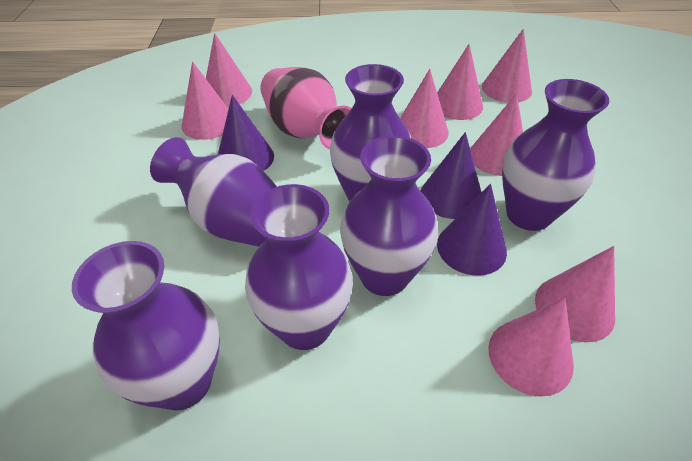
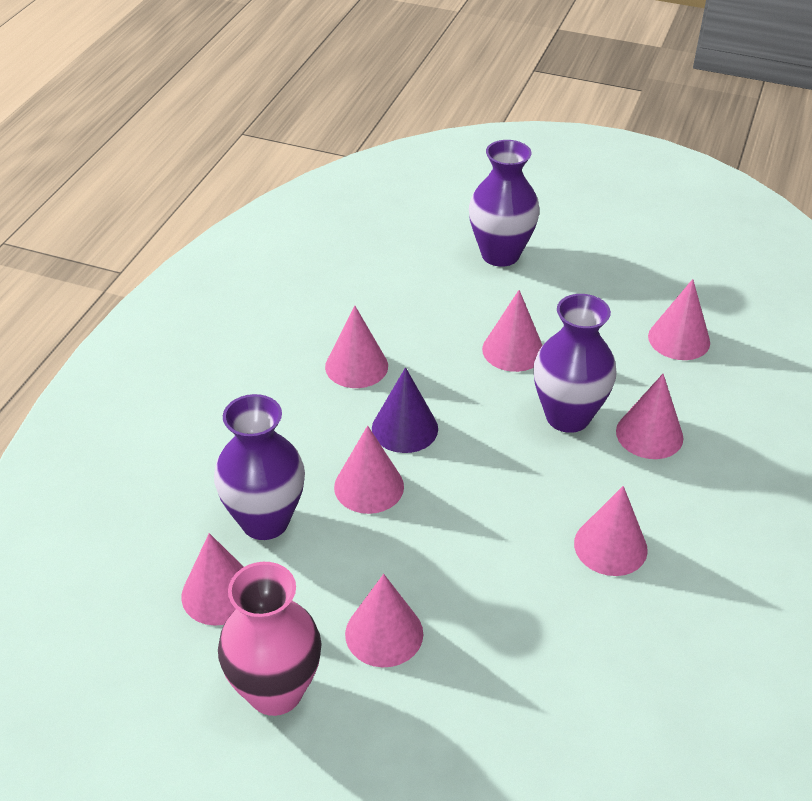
purple cone: [218,95,274,171] [421,132,481,219] [437,184,507,276] = 3 -> [372,367,438,453] = 1
purple vase: [72,241,220,410] [150,137,277,247] [245,184,353,350] [330,64,411,202] [340,136,438,296] [502,79,609,231] = 6 -> [214,394,305,540] [469,140,540,267] [533,294,617,433] = 3

